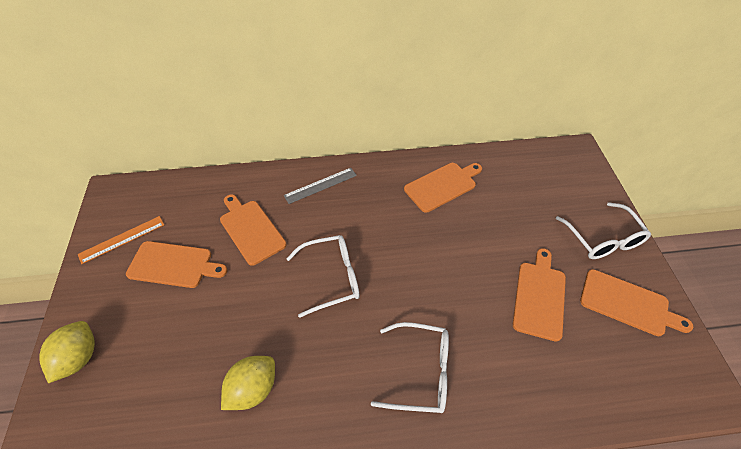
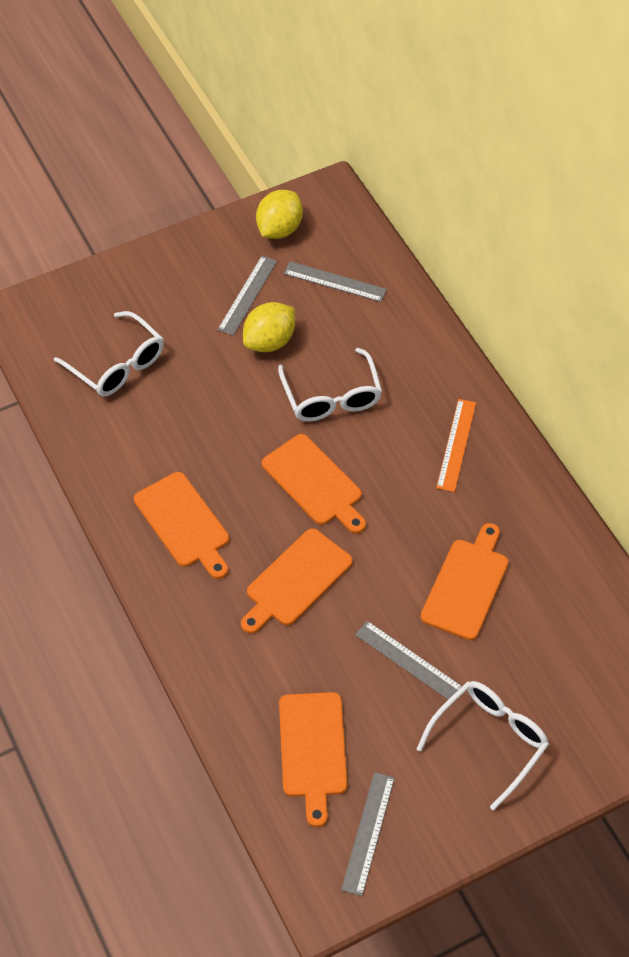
grey ruler: [284,168,357,204] = 1 -> [217,256,277,336] [284,261,387,302] [341,772,395,896] [355,621,462,699] = 4

